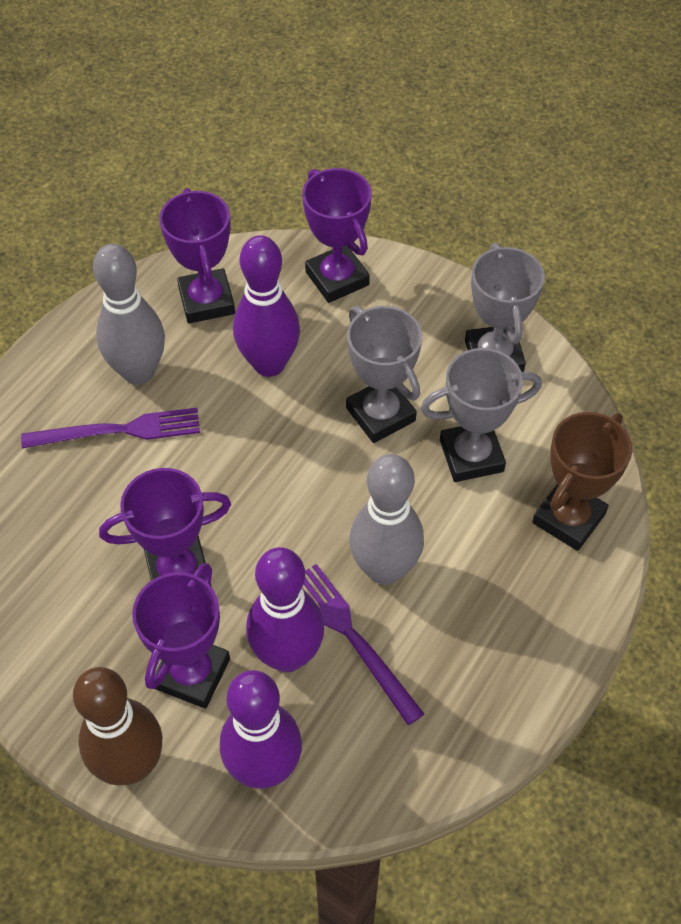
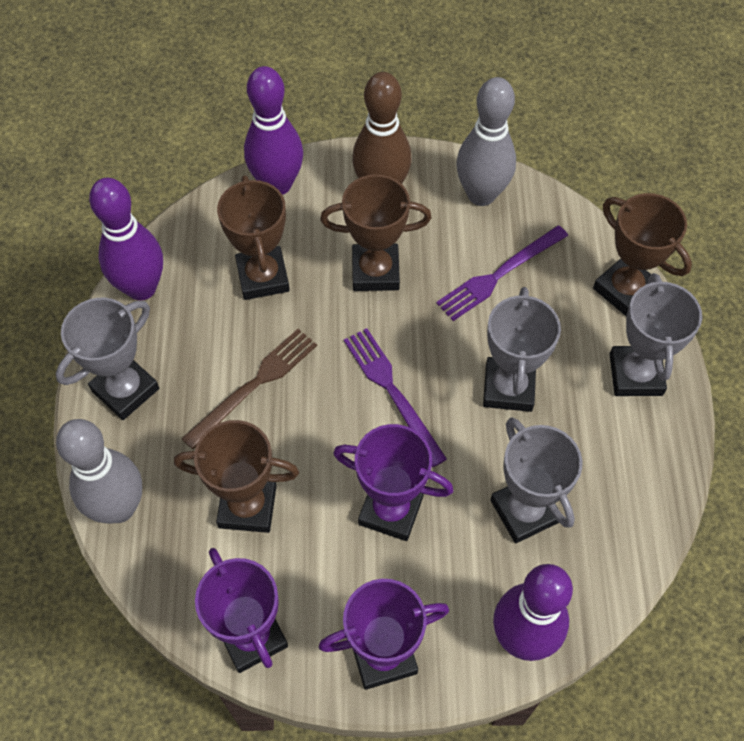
brown fork: none = 0 -> [181,329,317,449] = 1
brown trophy: [532,412,633,551] = 1 -> [174,420,299,533] [217,176,290,300] [320,174,432,291] [593,193,692,316] = 4
grey trophy: [346,306,422,443] [420,348,542,482] [465,243,545,372] = 3 -> [56,298,159,420] [483,287,561,412] [490,417,582,543] [609,273,702,396] = 4
purple trophy: [99,468,231,586] [132,563,230,709] [159,188,235,323] [302,168,372,303] = 4 -> [195,548,288,673] [319,579,449,690] [333,424,454,541] = 3

